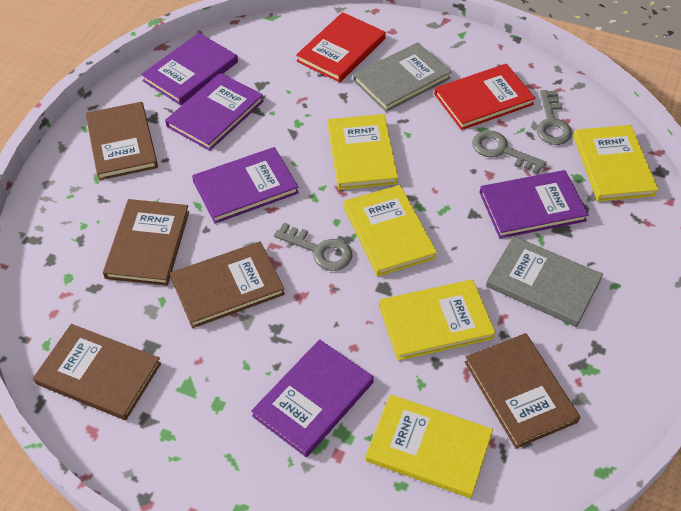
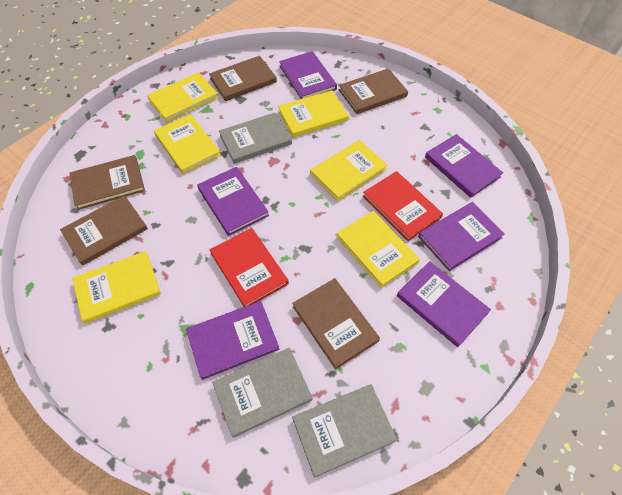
grey book: [353,42,451,112] [486,236,603,327] = 2 -> [212,348,312,438] [219,112,292,164] [292,384,397,477] = 3
grey key: [274,223,353,271] [472,130,547,175] [537,90,572,145] = 3 -> none = 0
purple book: [141,33,238,105] [165,73,264,151] [192,147,299,224] [251,339,374,457] [479,170,589,238] = 5 -> [186,301,279,380] [197,167,269,236] [279,51,337,99] [397,261,491,347] [418,202,505,271] [425,134,503,198] = 6
yellow book: [327,114,398,190] [343,185,437,276] [365,394,493,498] [379,280,496,361] [573,125,659,202] = 5 -> [72,251,161,323] [147,72,219,122] [154,114,221,174] [278,90,348,137] [310,140,388,201] [337,211,420,288] = 6

